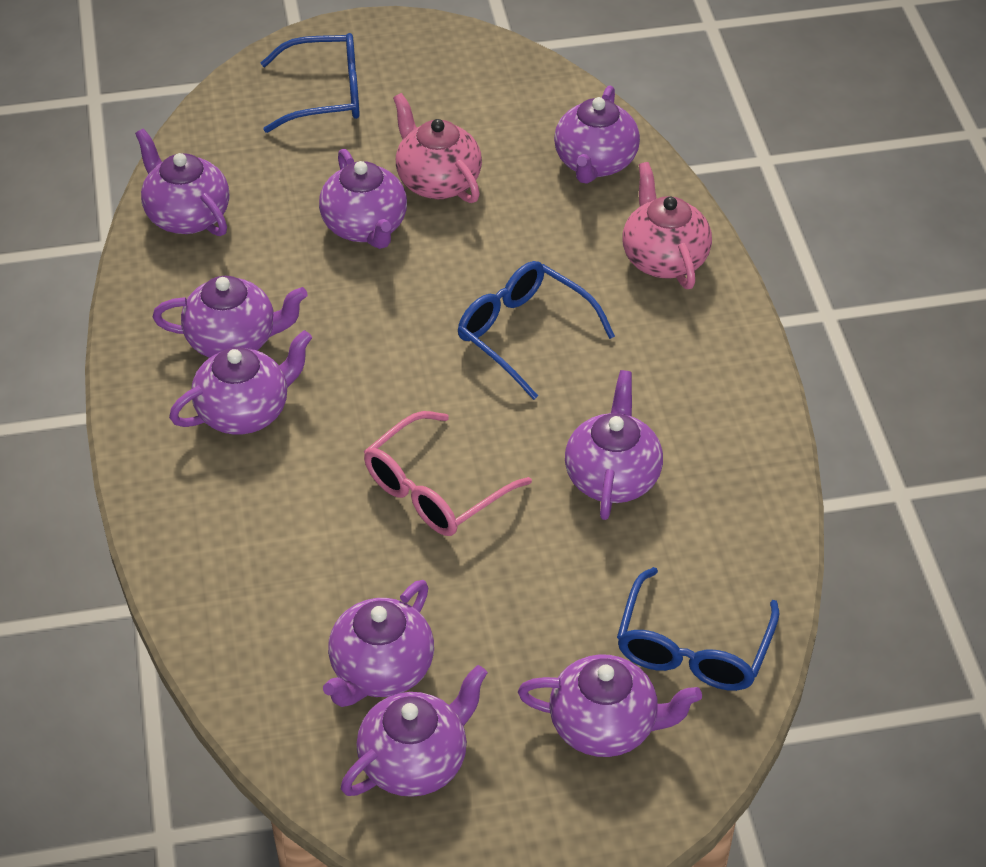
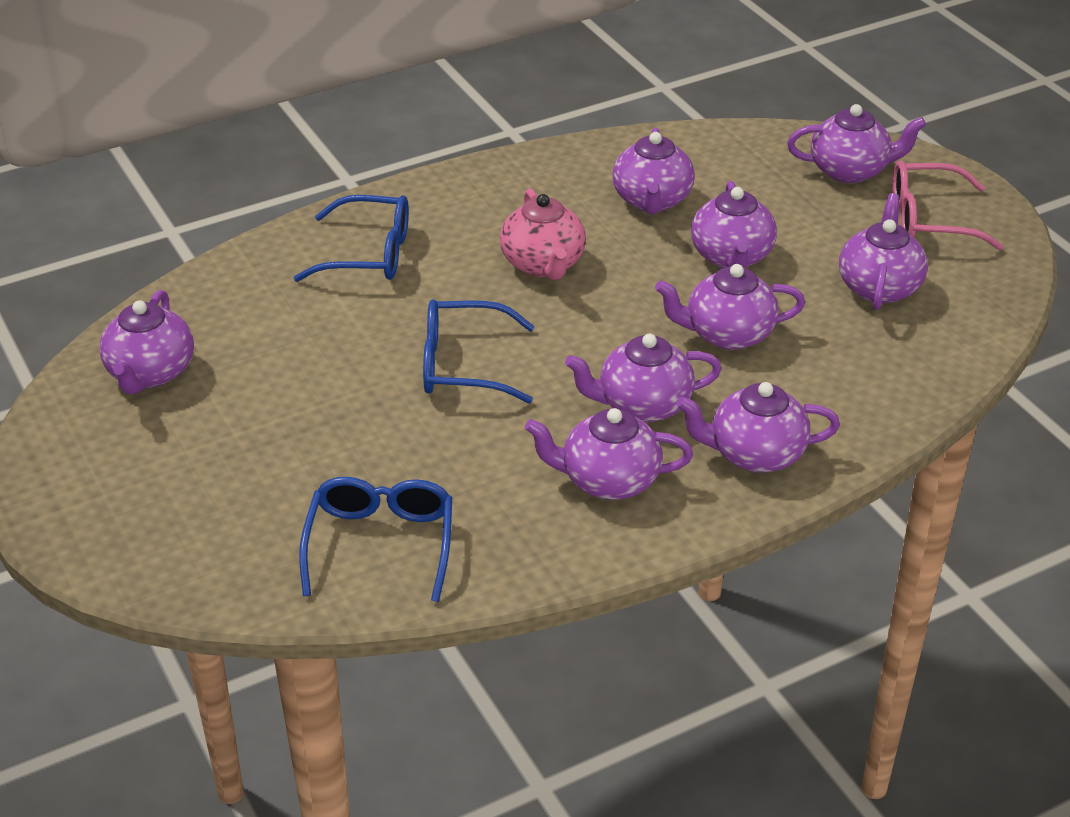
pink teapot: [393,93,482,203] [623,162,712,289] = 2 -> [500,189,586,280] = 1

